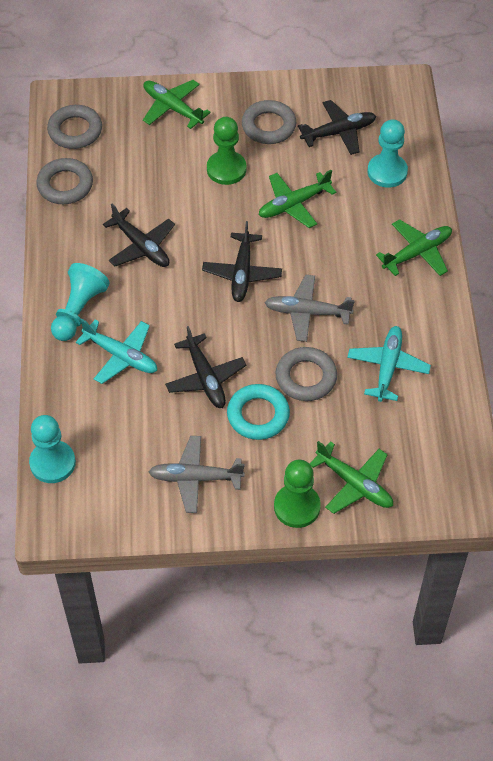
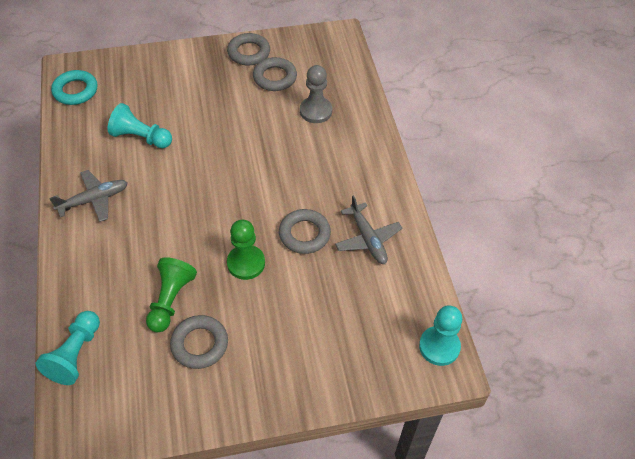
black plane: [103,204,175,267] [165,326,247,408] [202,221,282,302] [298,100,376,155] = 4 -> none = 0
green plane: [143,80,211,129] [259,170,337,228] [310,441,393,514] [376,219,452,276] = 4 -> none = 0
grey pawn: none = 0 -> [300,65,332,123] = 1
turquoise plane: [76,319,157,384] [347,326,431,402] = 2 -> none = 0

